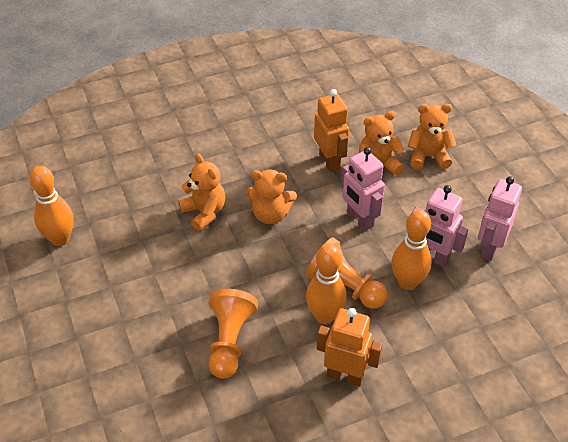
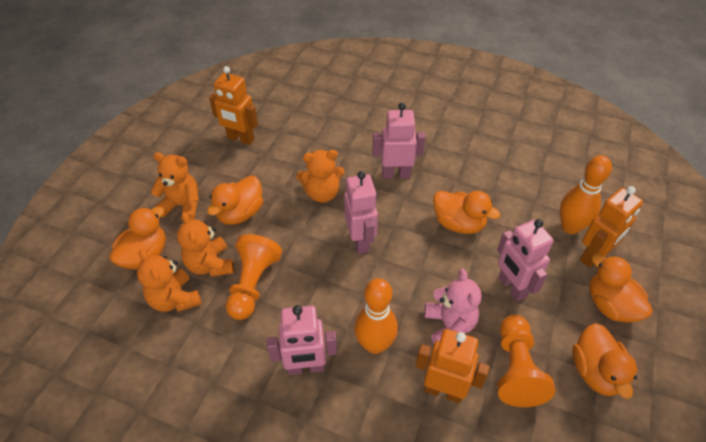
orange bowling pin: [29,166,74,246] [306,244,347,324] [392,210,432,290] = 3 -> [354,278,398,354] [560,155,612,234] = 2
orange duck: none = 0 -> [110,207,166,270] [207,176,263,225] [433,191,500,234] [572,323,637,399] [589,254,653,323] = 5
orange robot: [314,89,349,173] [317,308,382,387] = 2 -> [209,66,258,145] [416,329,490,403] [580,186,643,267] = 3
pink robot: [341,147,385,231] [412,185,468,267] [478,176,522,261] = 3 -> [267,305,337,375] [344,171,378,254] [372,102,425,179] [497,219,554,302] = 4
pink teddy bear: none = 0 -> [424,269,481,343] = 1

